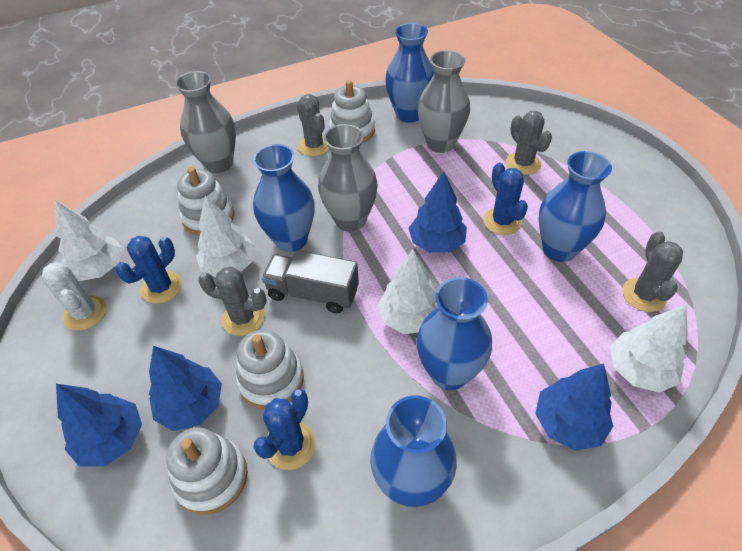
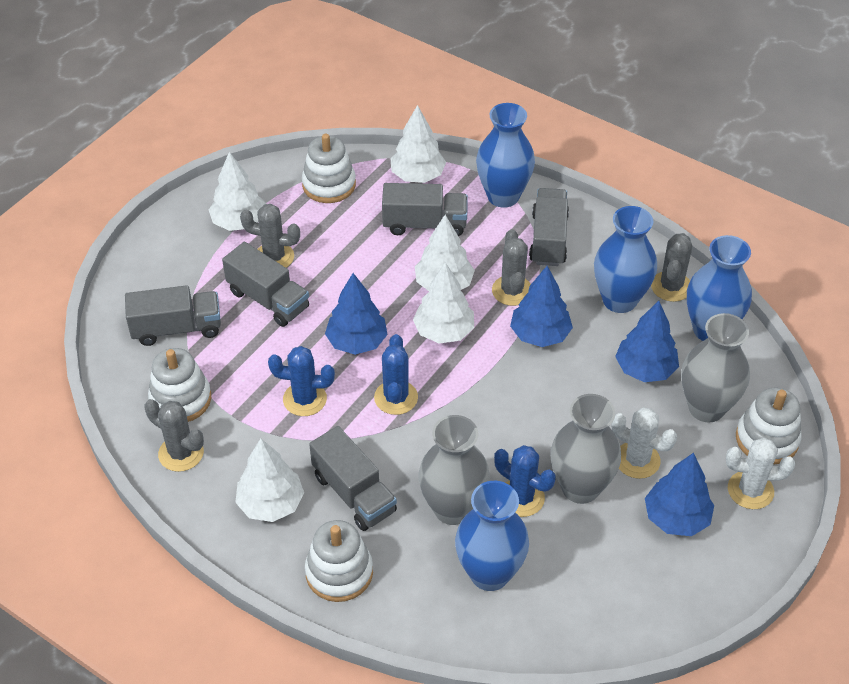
blue vase: [253,144,315,252] [370,395,457,507] [385,23,434,123] [416,277,492,390] [539,151,612,262] = 5 -> [455,481,529,591] [476,103,535,208] [594,206,657,313] [687,235,752,341] = 4
grey truck: [262,250,359,313] = 1 -> [125,285,221,346] [222,242,309,327] [309,426,397,531] [382,183,468,236] [529,188,569,266] = 5
white cactus: [41,262,107,331] = 1 -> [611,408,677,479] [726,438,795,509] = 2
white tree: [54,199,123,281] [196,196,256,277] [377,250,438,334] [610,305,688,393] = 4 -> [209,152,266,231] [235,439,304,522] [390,105,446,183] [413,262,474,344] [415,215,475,291] = 5

